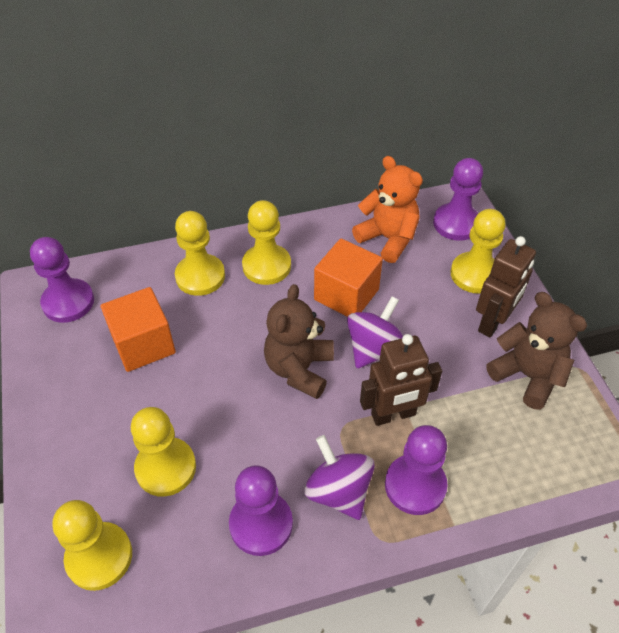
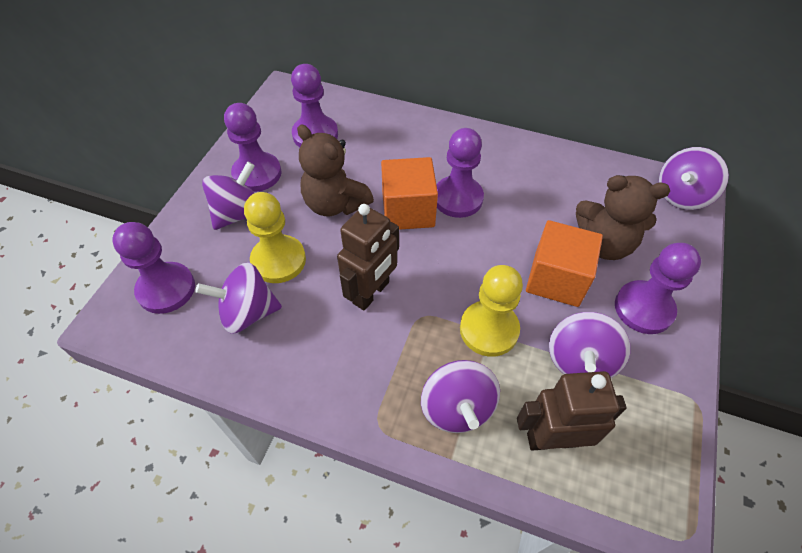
orange teddy bear: [352,156,423,263] = 1 -> none = 0
purple pawn: [30,237,94,323] [229,465,293,556] [385,425,448,515] [433,158,483,241] = 4 -> [112,222,195,314] [224,103,282,192] [291,64,338,147] [436,128,484,218] [615,243,701,334] = 5
purple spinning top: [304,435,375,520] [347,297,403,368] = 2 -> [196,262,282,334] [202,161,255,230] [421,360,500,433] [549,312,631,378] [659,147,729,210] = 5
yellow pawn: [52,500,132,591] [131,407,196,497] [175,211,225,296] [242,200,291,285] [451,209,506,294] = 5 -> [244,192,306,283] [460,265,523,357] = 2

